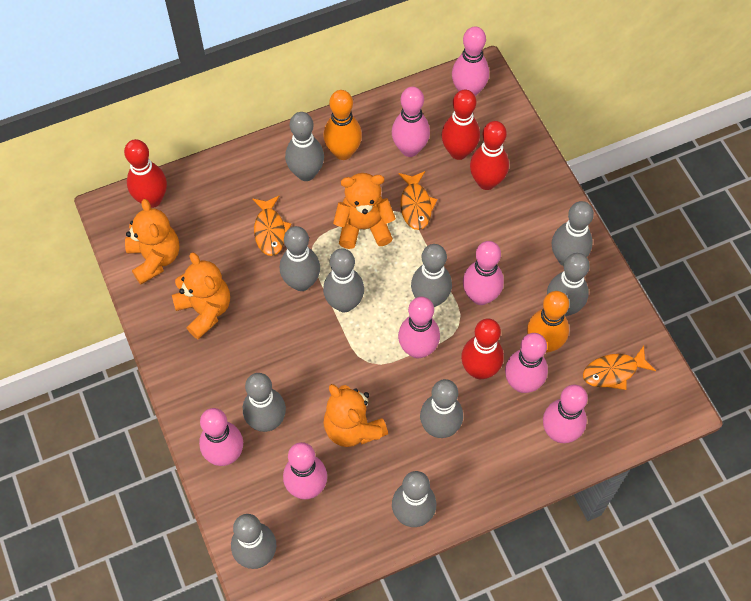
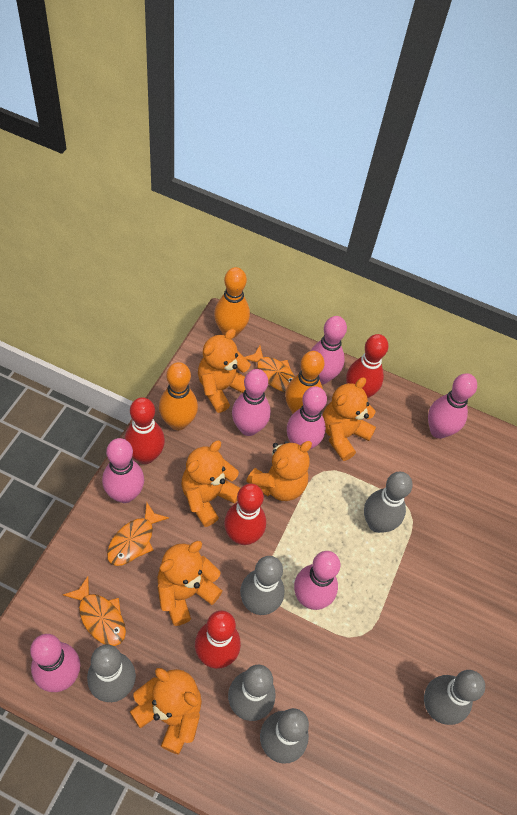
grey bowling pin: [231,514,276,569] [243,373,286,432] [280,226,320,291] [285,112,324,181] [323,248,364,312] [392,471,436,527] [411,244,452,307] [420,379,463,438] [547,253,590,316] [552,201,594,266] = 10 -> [87,644,136,702] [228,665,276,721] [240,556,284,615] [260,708,309,764] [364,472,413,533] [424,670,485,725] = 6
orange bowling pin: [323,90,362,160] [527,291,569,353] = 2 -> [159,362,198,430] [214,267,250,338] [285,351,324,414] = 3
orange teddy bear: [125,199,179,284] [172,252,230,339] [323,384,388,447] [333,173,396,249] = 4 -> [130,668,202,754] [157,541,223,626] [181,441,240,527] [198,329,251,413] [246,441,312,501] [322,377,376,461] = 6
pink bowling pin: [199,408,243,466] [283,442,327,499] [392,87,430,157] [398,297,440,358] [452,26,489,96] [463,241,504,305] [505,333,548,393] [543,385,588,443] = 8 -> [30,634,80,692] [102,438,144,503] [232,369,271,436] [287,386,327,449] [294,551,340,610] [311,316,347,384] [428,373,477,439] = 7

